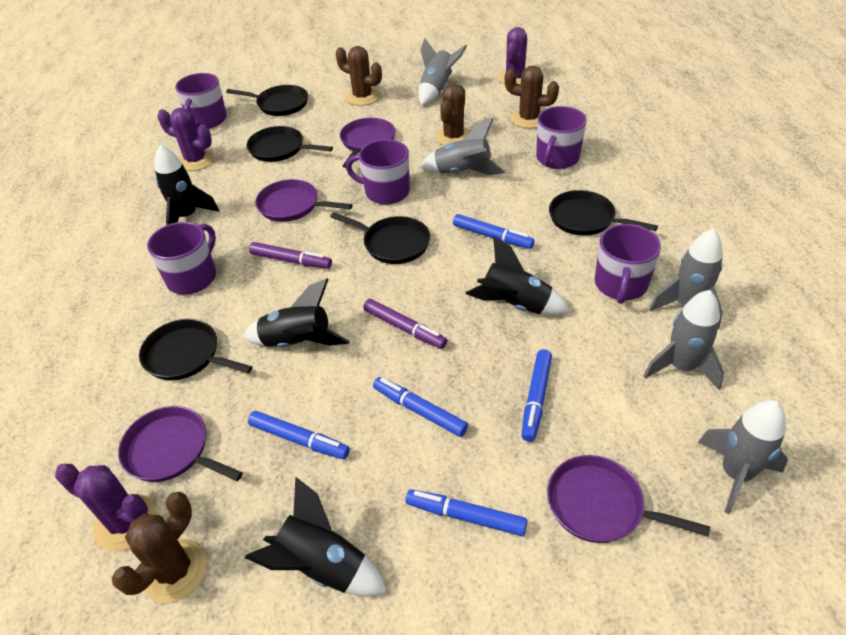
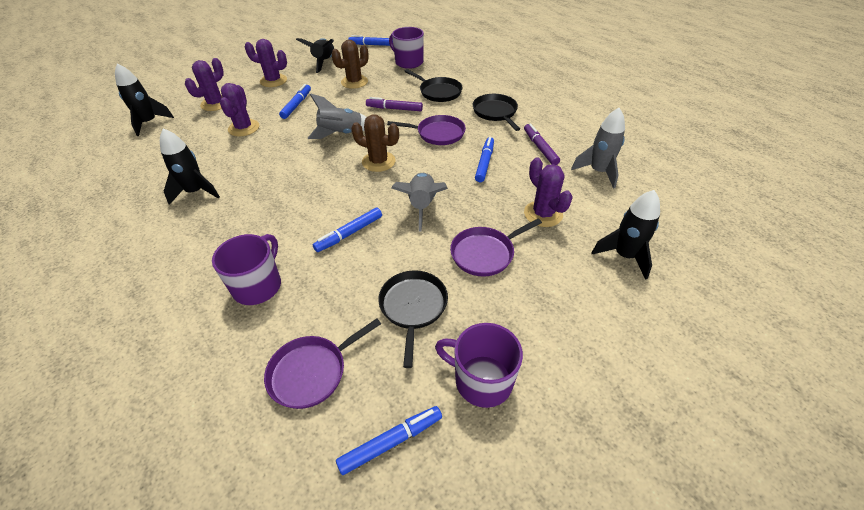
black pan: [139,319,253,380] [226,85,308,116] [247,126,333,162] [330,212,430,264] [549,190,658,236] = 5 -> [378,270,448,368] [404,69,463,102] [473,94,520,131] = 3
brown cactus: [112,492,207,603] [336,46,382,106] [435,83,470,146] [505,65,559,128] = 4 -> [331,40,369,89] [351,114,399,172] = 2
grey rocket: [419,38,467,106] [420,118,505,175] [644,290,724,390] [649,229,723,329] [698,400,788,514] = 5 -> [308,93,366,139] [391,173,448,231] [571,108,625,189] = 3
purple cactus: [55,464,156,551] [158,108,215,171] [498,27,527,84] = 3 -> [185,58,223,111] [220,83,259,136] [245,39,287,87] [524,157,573,227] = 4
purple mug: [147,222,216,294] [175,73,227,128] [346,139,410,205] [536,106,587,169] [595,224,661,304] = 5 -> [212,234,281,305] [389,27,424,69] [435,323,523,408] = 3
purple pan: [118,406,243,482] [255,179,352,222] [340,118,395,168] [547,455,710,543] = 4 -> [264,319,381,409] [387,115,466,145] [450,219,542,277] = 3

